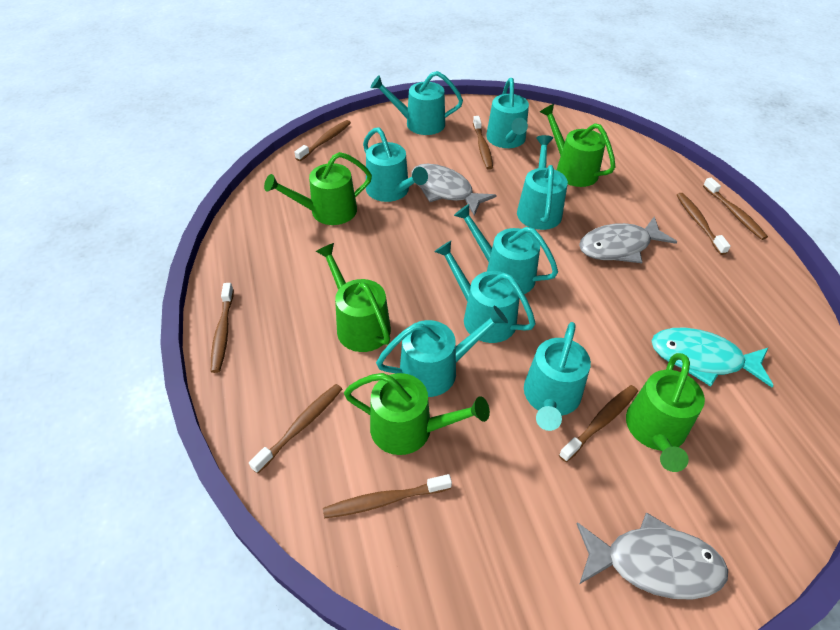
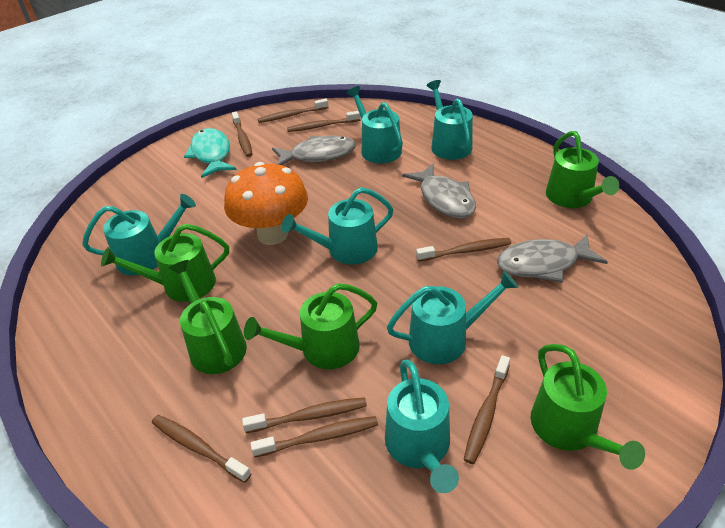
orange mushroom: none = 0 -> [224,162,308,245] = 1
turquoise watering can: [363,127,428,202] [371,71,463,135] [376,306,508,397] [434,241,535,343] [454,204,558,294] [486,78,529,148] [517,135,568,230] [524,322,591,431] = 8 -> [82,194,196,275] [282,187,394,265] [347,86,403,163] [385,359,459,493] [387,271,518,364] [426,80,473,160] = 6

